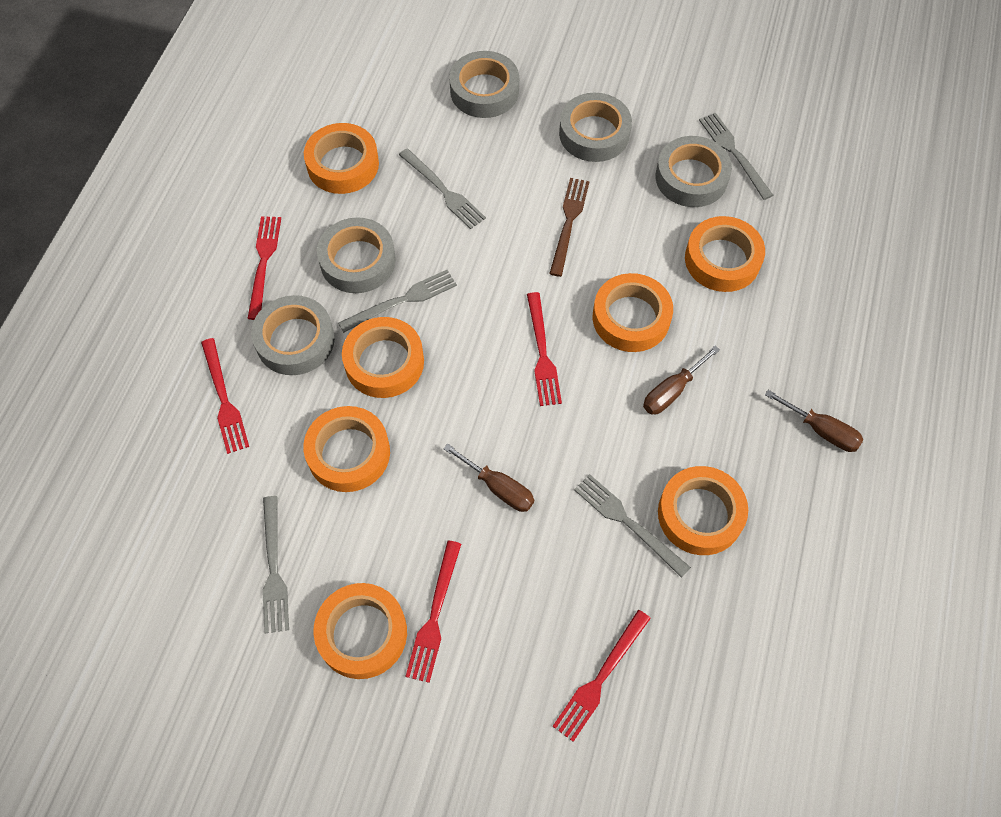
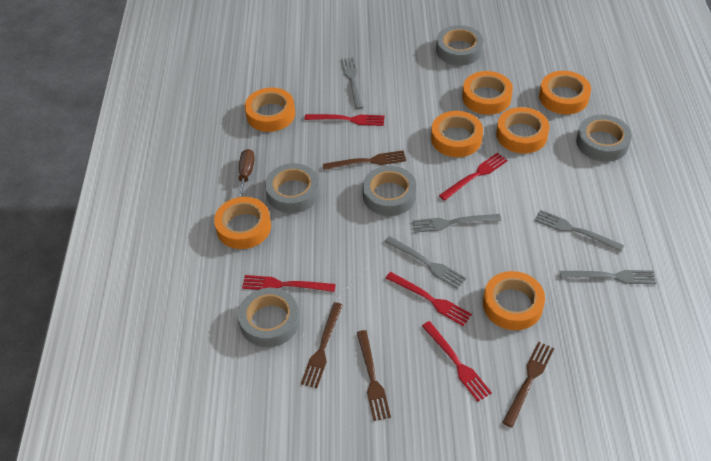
brown fork: [549,178,590,277] = 1 -> [301,302,343,388] [323,150,406,170] [357,330,391,421] [502,341,554,427] = 4
brown screwdriver: [443,444,534,512] [643,346,720,414] [765,390,863,452] = 3 -> [237,149,255,197] = 1

